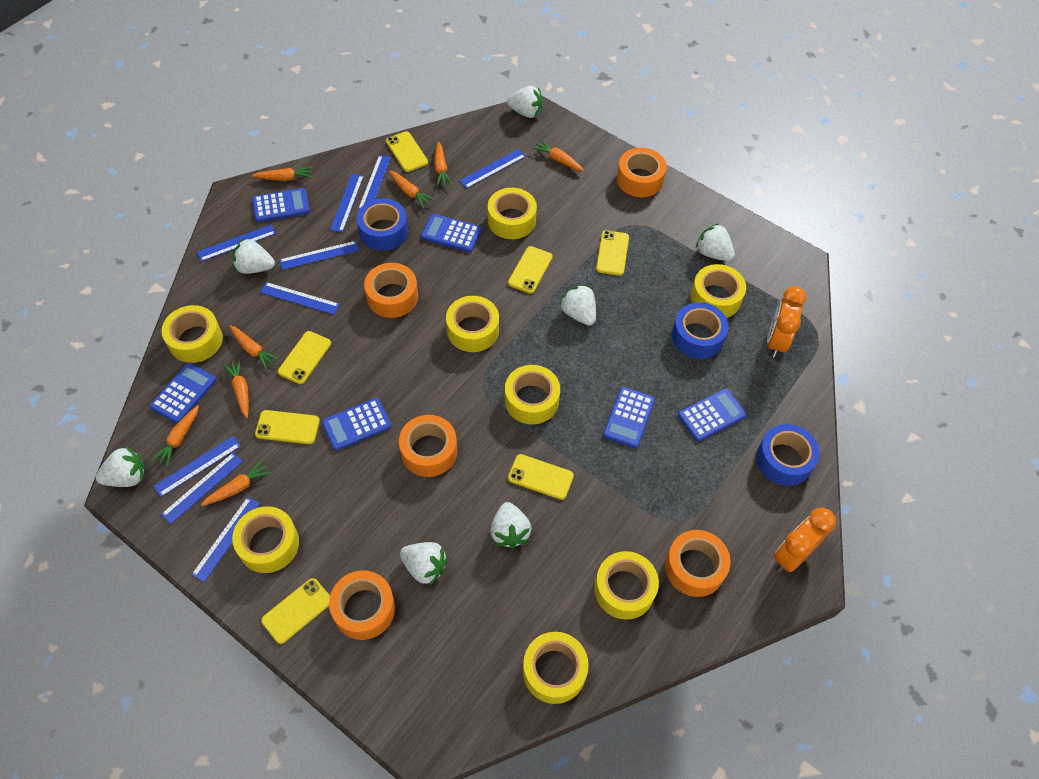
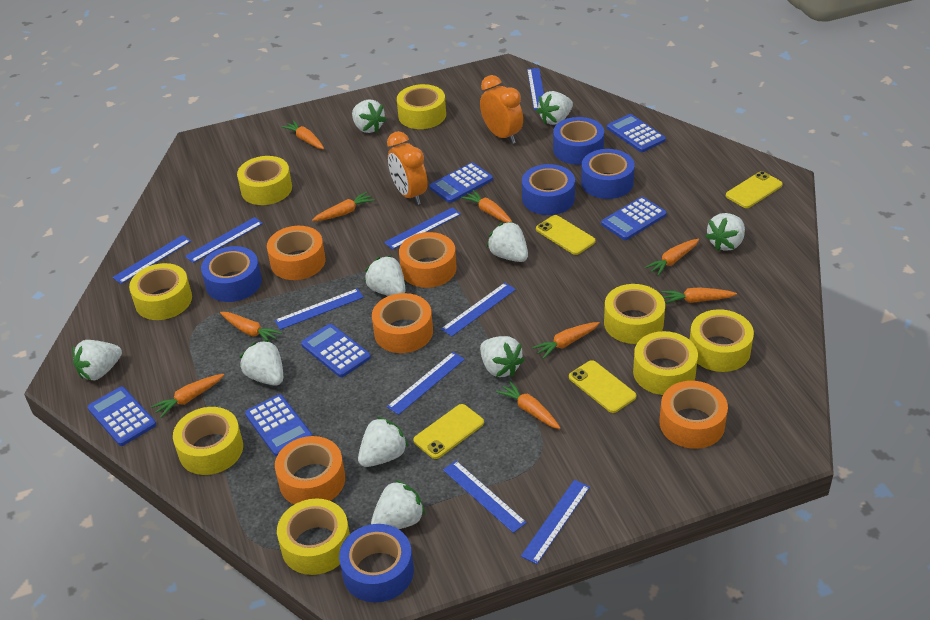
blue tape: [356,198,408,251] [672,302,729,359] [756,424,820,486] = 3 -> [201,246,262,302] [339,524,414,603] [522,164,575,215] [553,117,604,165] [581,149,635,199] = 5
orange carrot: [152,405,199,467] [201,459,272,506] [223,359,249,418] [229,325,279,370] [252,166,313,181] [389,171,434,208] [434,142,452,186] [532,139,584,171] = 8 -> [151,374,224,418] [220,312,282,343] [281,120,324,149] [312,192,375,221] [461,190,512,223] [496,381,561,429] [532,322,600,359] [645,239,699,276] [661,287,737,304] = 9
white strawberry: [96,446,145,487] [233,238,275,274] [400,542,448,586] [490,502,531,549] [507,86,543,118] [559,284,596,325] [696,223,735,261] = 7 -> [73,340,122,380] [240,340,283,386] [352,99,387,133] [358,417,408,467] [364,255,406,296] [371,480,425,529] [480,336,524,377] [487,221,528,262] [536,91,573,125] [705,213,745,251] = 10
yellow phone: [255,410,320,444] [261,578,330,644] [278,331,331,384] [386,131,428,172] [508,246,553,294] [508,454,574,500] [596,230,629,276] = 7 -> [413,404,484,459] [536,215,596,255] [569,360,636,413] [726,171,783,208] = 4

